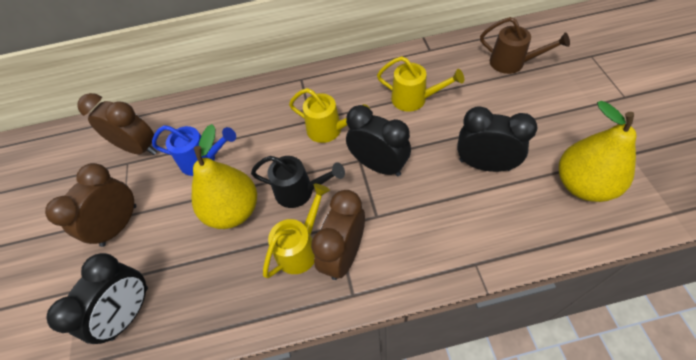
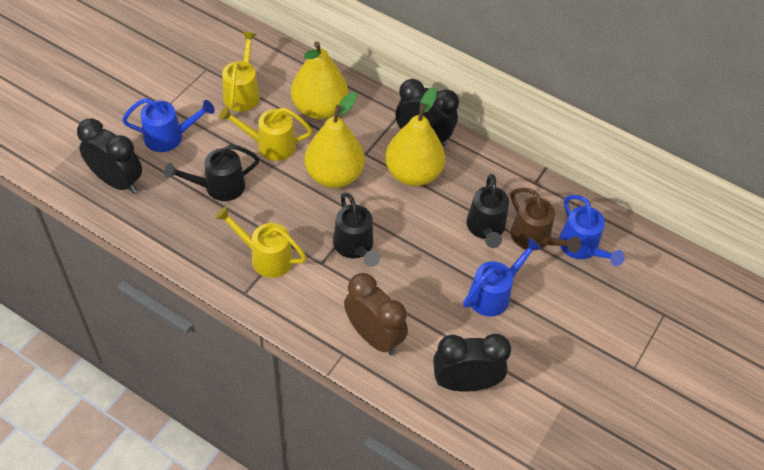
black watering can: [251,156,345,208] = 1 -> [164,144,259,201] [333,192,380,267] [466,174,509,248] = 3
blue watering can: [152,125,236,176] = 1 -> [122,98,215,152] [463,237,542,317] [559,195,625,266] = 3
brown clock: [45,163,136,247] [77,93,157,155] [311,190,365,280] = 3 -> [344,273,408,355] = 1
yellow pear: [192,124,257,229] [559,101,637,202] = 2 -> [291,41,348,120] [304,92,365,188] [385,87,445,186] = 3

